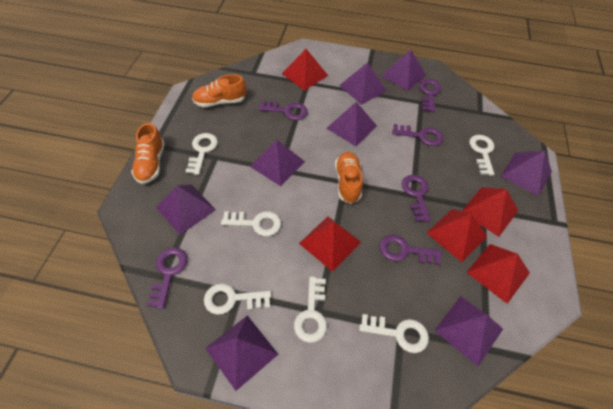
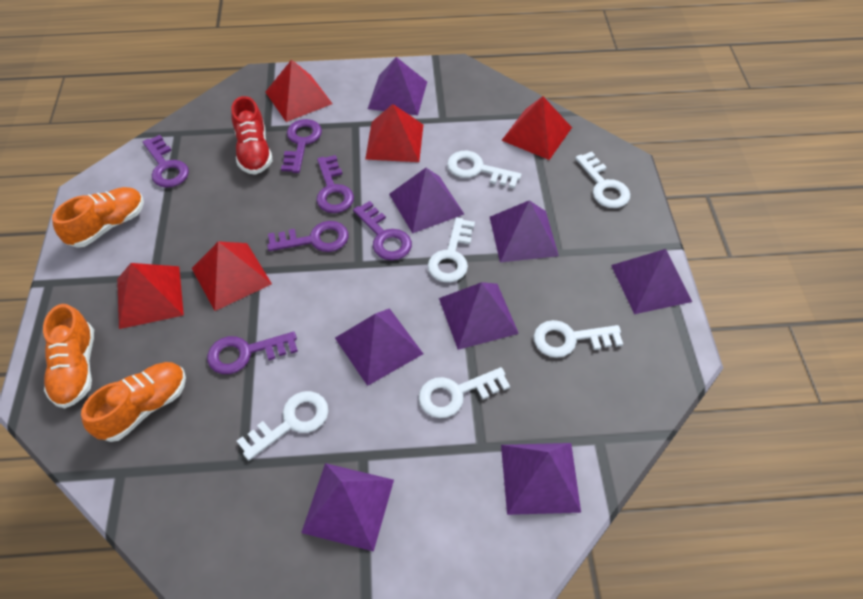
red shoe: none = 0 -> [231,96,273,175] = 1

